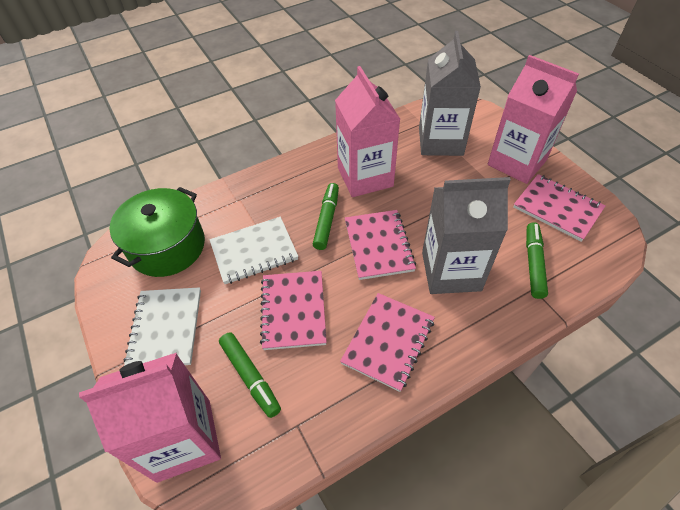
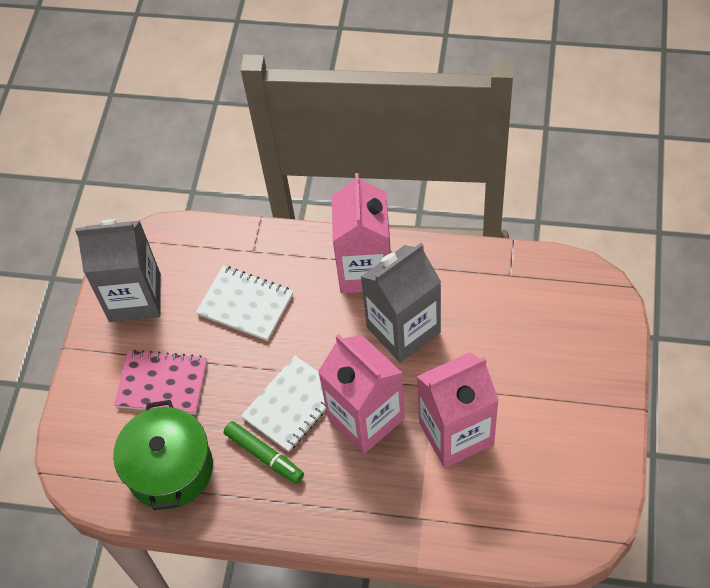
green marker: [219,332,281,418] [313,183,339,250] [526,222,548,299] = 3 -> [224,421,304,484] = 1
pink notebook: [260,271,327,350] [340,293,435,392] [345,210,416,280] [514,174,605,242] = 4 -> [114,350,207,414] = 1

